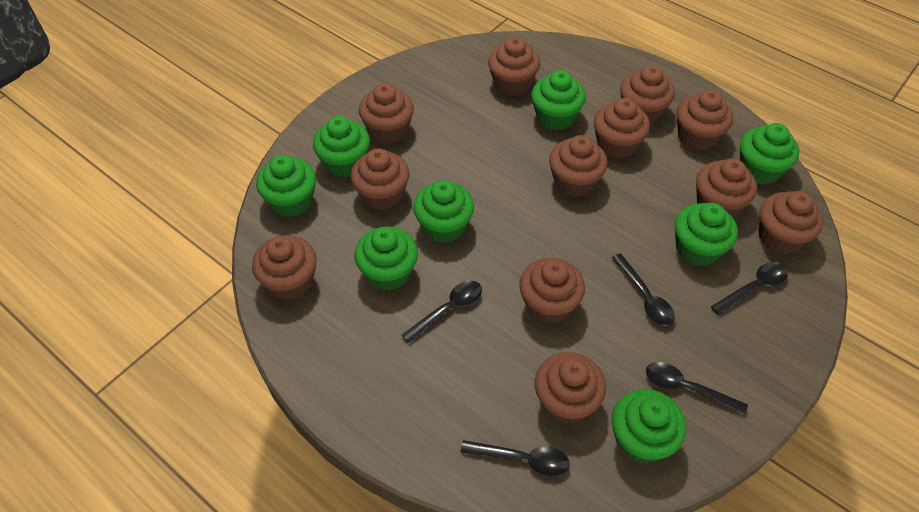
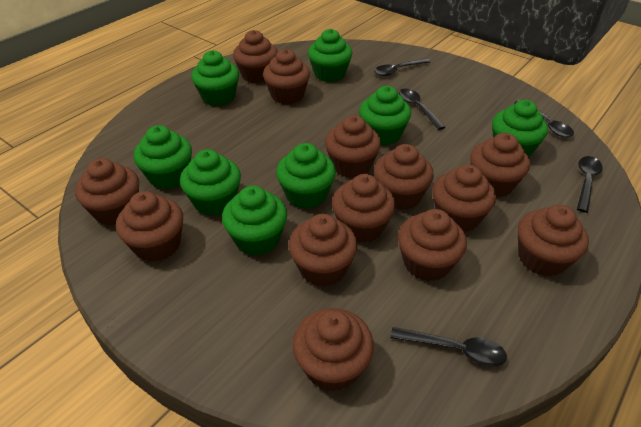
brown cupcake: [252,235,317,300] [350,148,409,210] [359,83,414,144] [488,37,540,96] [519,258,585,323] [535,352,606,423] [549,135,608,197] [594,98,650,159] [620,65,675,124] [677,90,733,150] [696,158,757,217] [758,191,823,254] = 12 -> [75,158,139,226] [116,191,183,262] [233,30,278,83] [263,49,310,105] [289,214,357,286] [292,308,374,392] [325,115,381,178] [332,174,395,243] [374,144,434,210] [398,209,467,281] [433,164,496,232] [470,133,530,198] [518,205,589,277] = 13

